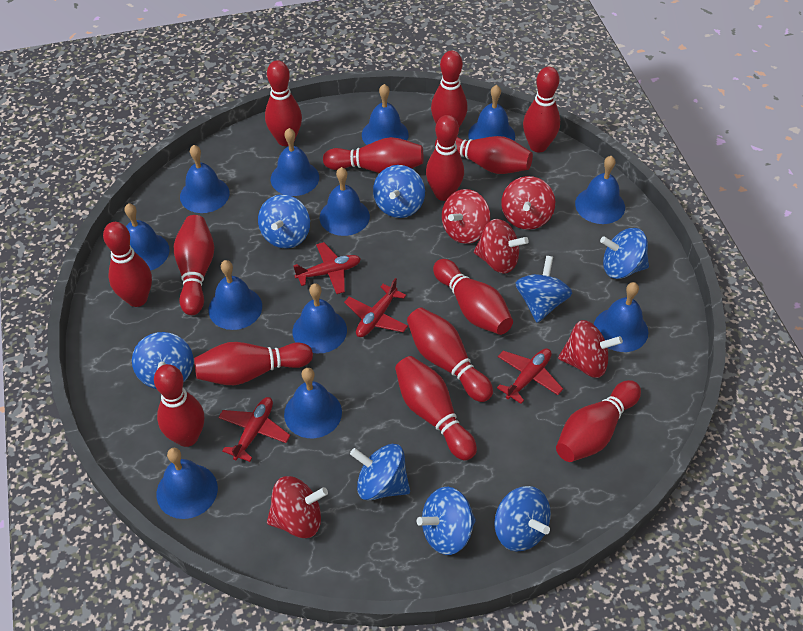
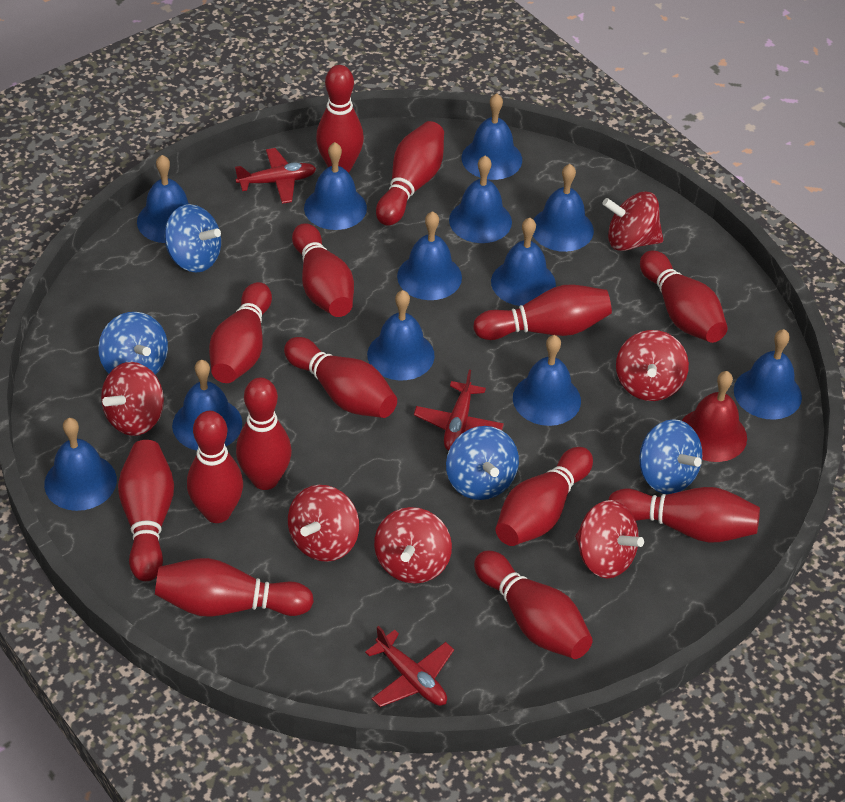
blue spinning top: [132,332,194,389] [258,194,310,249] [350,444,410,501] [373,165,425,218] [417,487,476,555] [494,486,551,552] [515,256,572,323] [600,228,649,279] = 8 -> [98,312,168,375] [164,204,221,272] [446,426,519,500] [639,419,702,494] = 4
red bell: none = 0 -> [681,371,747,462] = 1
red plane: [218,397,290,462] [293,242,361,294] [344,278,408,337] [497,348,563,404] = 4 -> [235,148,316,204] [365,626,454,707] [414,370,504,451] = 3
red spinning top: [267,476,328,538] [442,189,490,244] [474,219,529,273] [501,176,555,230] [558,320,623,378] = 5 -> [101,362,164,436] [288,485,359,562] [374,507,452,584] [575,500,644,578] [602,191,663,251] [616,330,689,401] = 6

